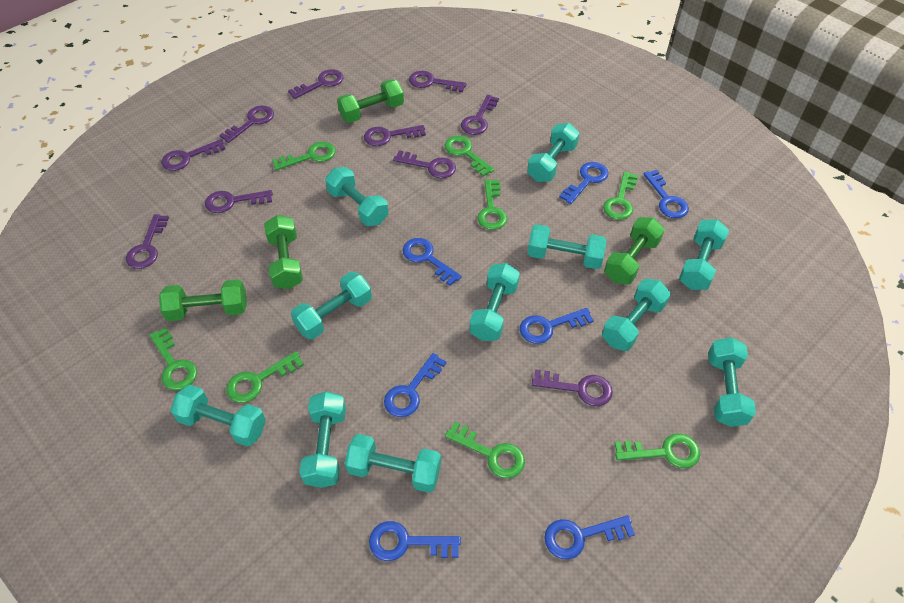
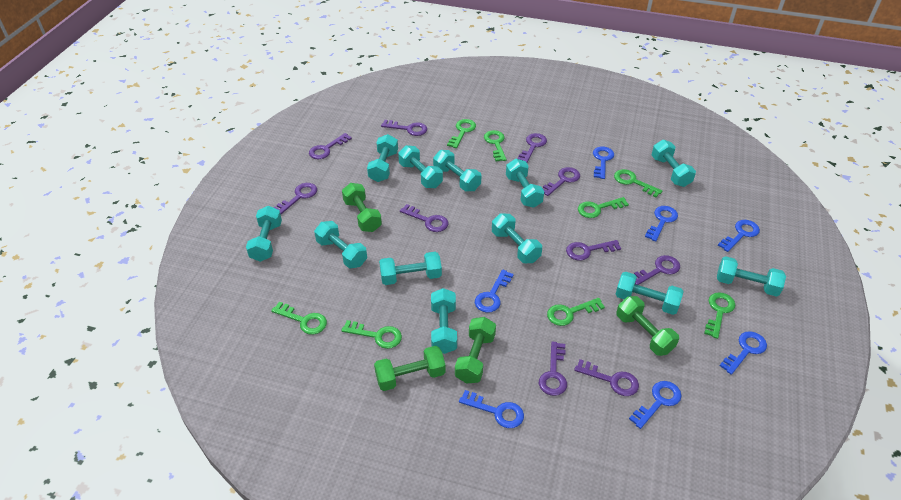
turquoise dumbbell: [170,385,266,447] [291,272,372,339] [299,391,346,488] [325,167,388,226] [345,434,441,493] [469,263,520,341] [527,123,580,182] [527,224,606,269] [602,279,671,351] [679,219,729,290] [708,337,756,427] = 11 -> [246,206,282,262] [314,221,367,268] [367,134,398,182] [379,252,442,285] [398,145,443,188] [431,288,457,354] [433,150,481,191] [492,213,542,263] [506,159,544,208] [615,272,684,315] [652,140,696,187] [717,256,786,297] = 12

